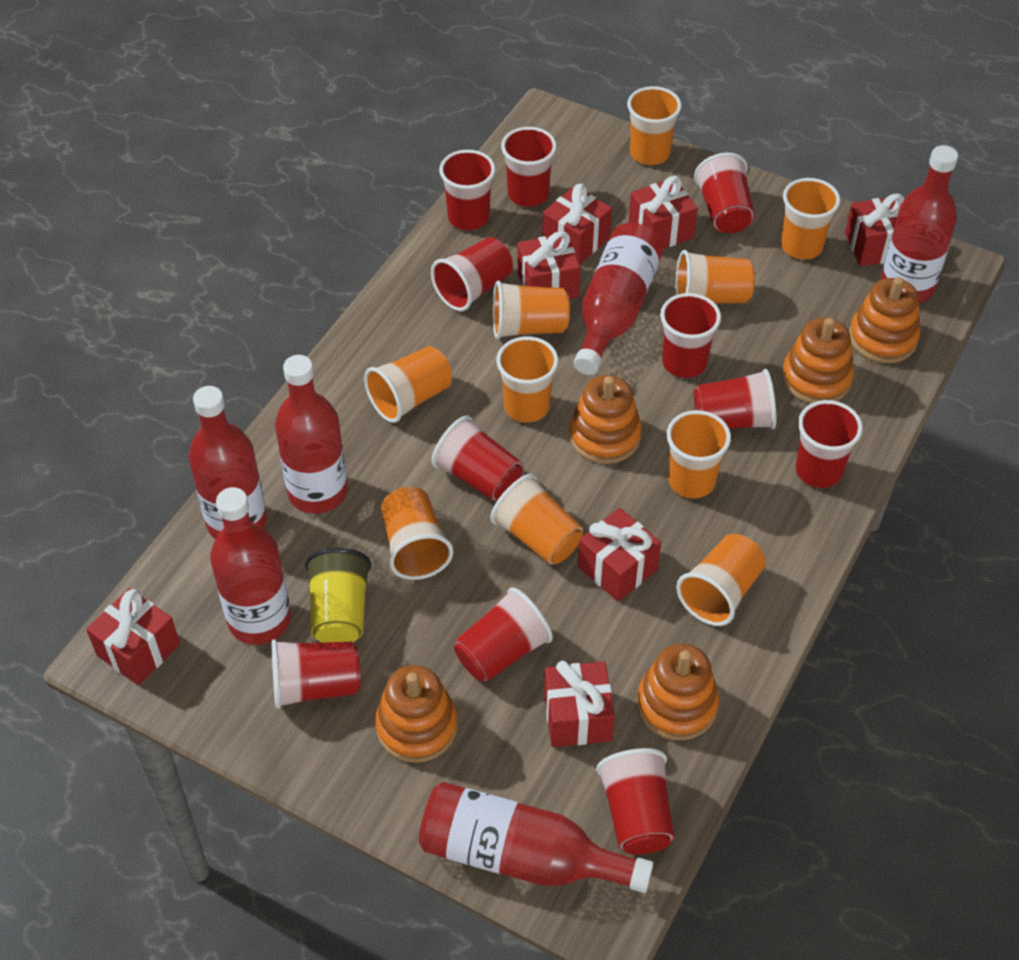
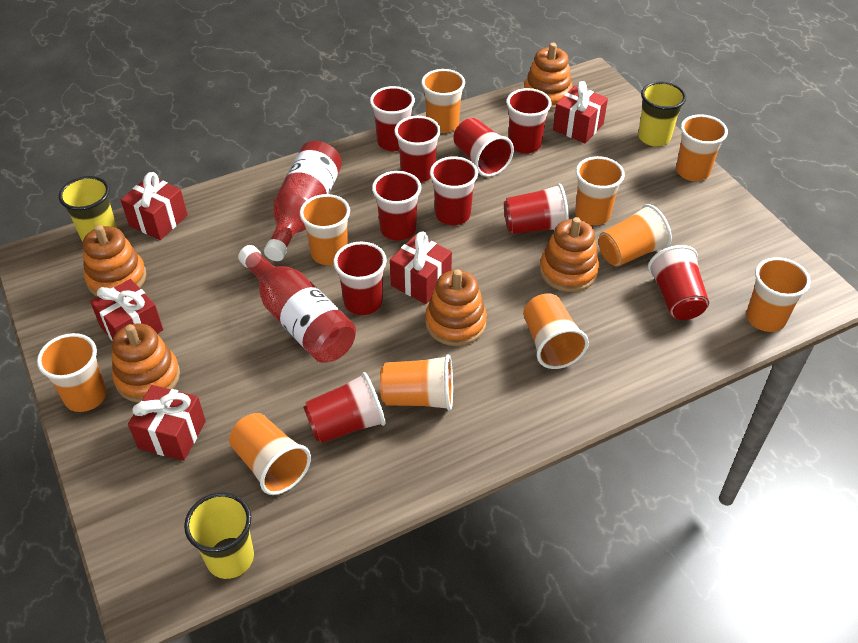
red bottle: [189,386,267,539] [210,487,291,645] [275,355,348,514] [419,782,654,893] [574,223,664,375] [881,145,958,303] = 6 -> [238,245,356,363] [264,141,342,261] = 2
red cup: [271,639,360,709] [431,237,513,311] [431,415,523,501] [439,150,496,230] [454,587,553,682] [501,127,557,207] [596,748,675,855] [660,293,721,378] [694,153,755,233] [694,369,776,429] [795,400,863,488] = 11 -> [303,372,386,443] [334,242,387,315] [370,86,415,151] [372,171,421,241] [394,116,441,182] [430,156,478,225] [453,118,514,177] [504,184,569,234] [506,88,552,154] [648,245,709,320] = 10
red gift: [86,588,180,685] [517,231,580,299] [542,184,612,264] [544,661,615,747] [578,508,661,602] [629,176,698,248] [845,193,905,266] = 7 -> [90,279,163,341] [121,172,188,240] [128,385,206,461] [390,232,452,304] [553,81,608,143] = 5
yellow cup: [305,548,372,643] = 1 -> [59,176,117,242] [184,492,254,579] [638,82,686,147] = 3

